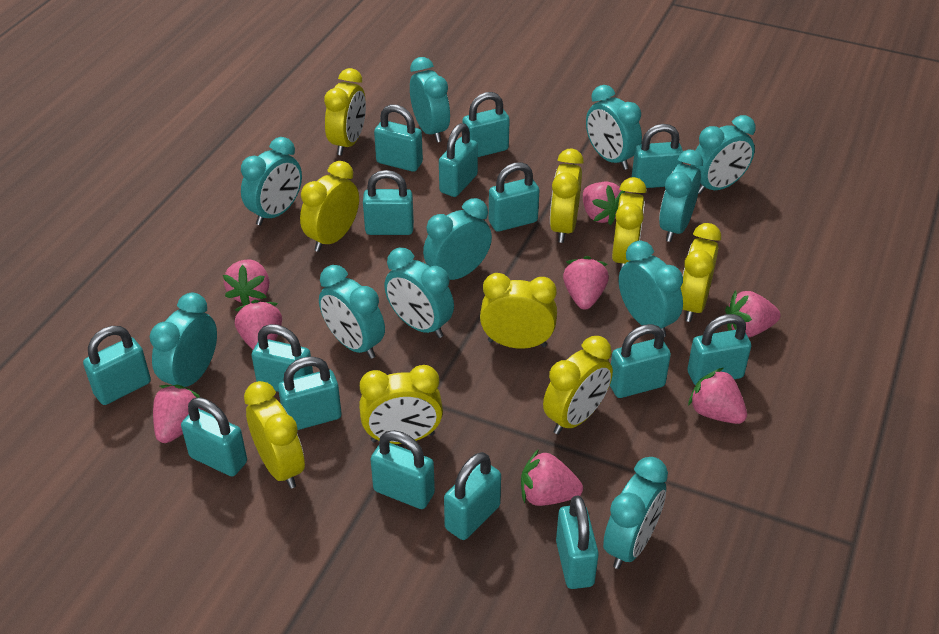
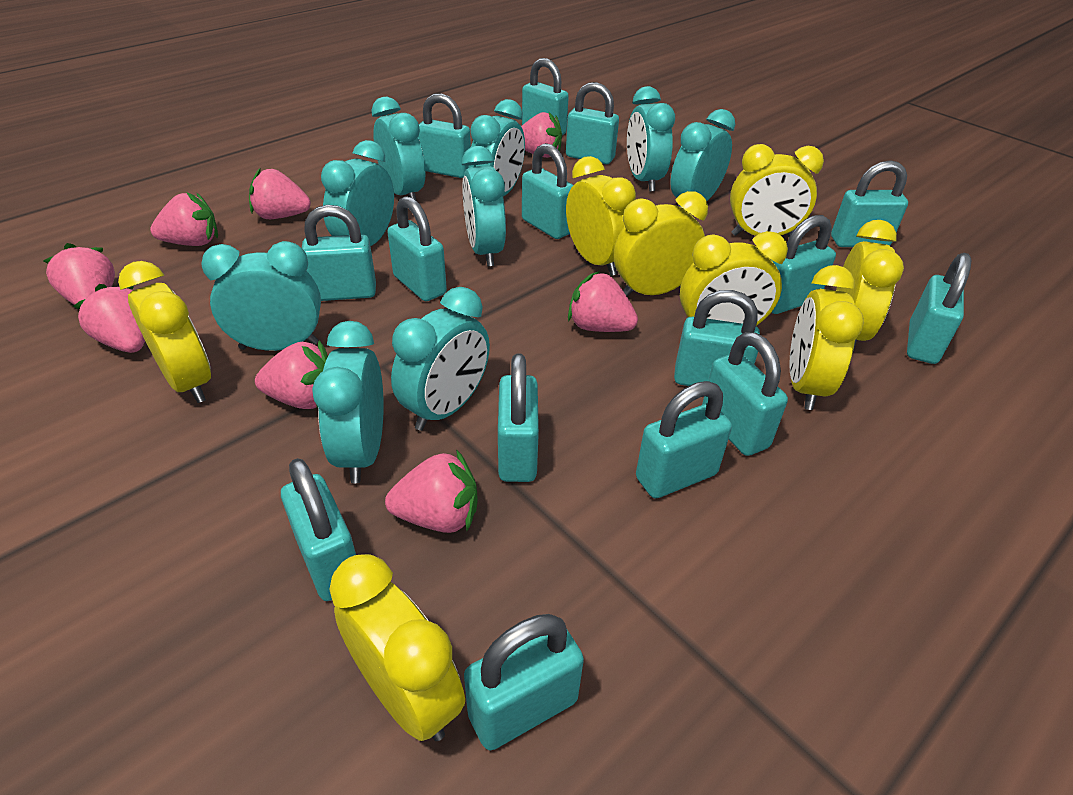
turquoise clock: [150,293,217,387] [241,137,302,225] [319,265,385,359] [384,248,454,338] [410,57,450,142] [423,198,492,280] [586,85,642,170] [603,457,668,569] [619,241,683,337] [659,150,703,242] [691,115,756,194] = 11 -> [201,241,321,351] [312,321,384,483] [321,140,394,246] [371,97,425,201] [391,287,490,431] [462,146,506,266] [469,99,525,196] [627,86,675,192] [671,109,735,208] = 9
yellow clock: [244,381,305,489] [300,161,359,252] [324,68,366,155] [359,365,443,444] [480,273,557,349] [543,336,613,435] [550,149,584,243] [612,177,647,270] [681,223,721,322] = 9 -> [118,261,211,403] [329,554,465,741] [566,156,636,276] [614,191,708,297] [680,231,788,326] [730,144,824,237] [789,265,864,410] [836,220,904,351] = 8

